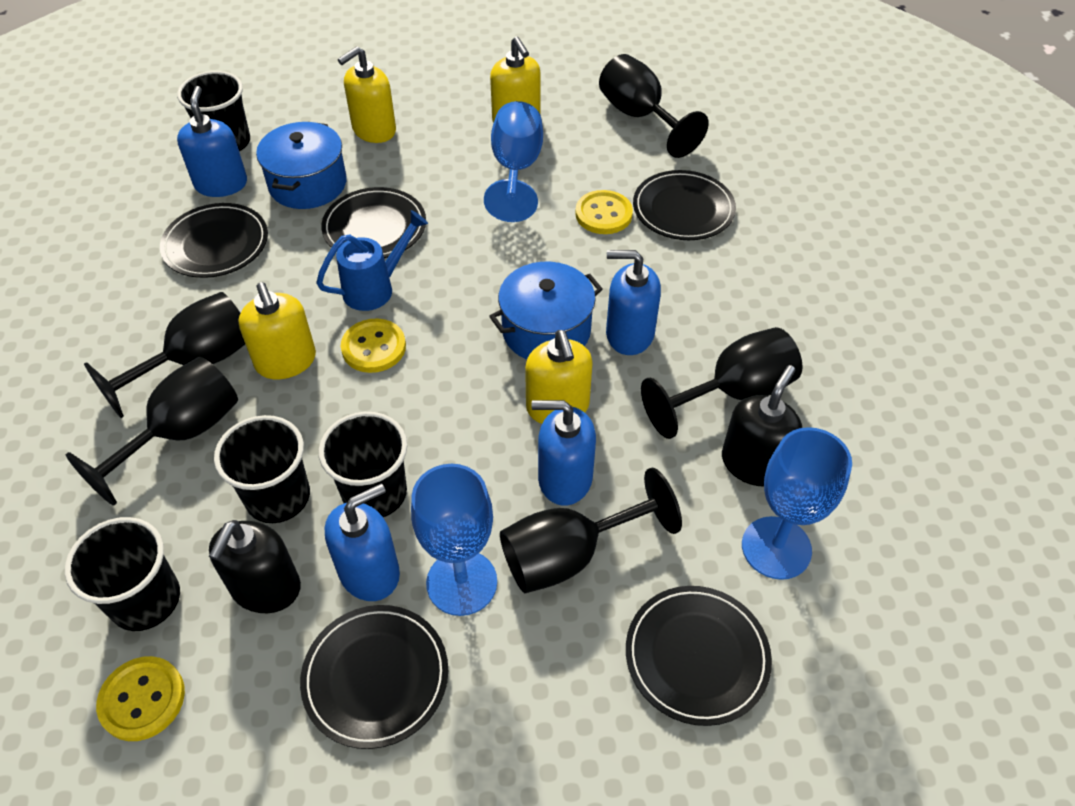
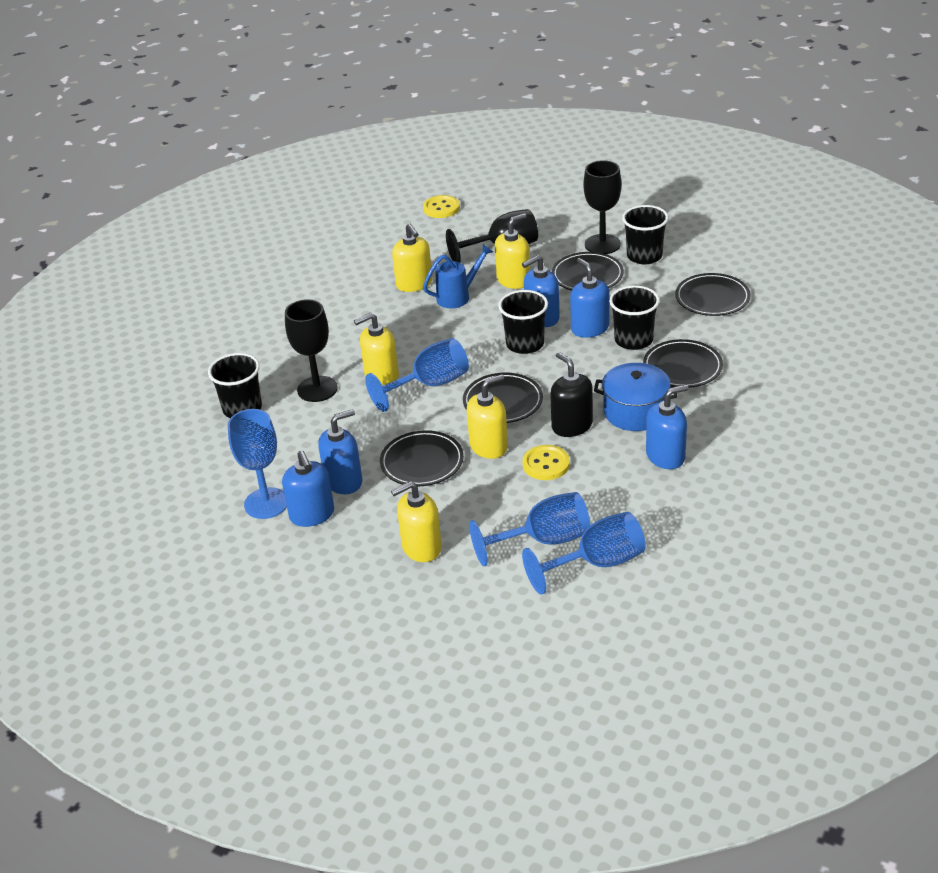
black goblet: [66,357,238,506] [84,292,245,418] [500,468,682,593] [599,54,709,158] [641,327,802,439] = 5 -> [285,299,338,402] [446,209,538,262] [583,160,621,254] = 3
black soap dispenser: [209,520,301,613] [722,365,802,487] = 2 -> [550,352,593,437] = 1
blue goblet: [411,464,497,616] [484,101,543,222] [742,427,852,580] = 3 -> [228,409,287,519] [365,338,469,412] [469,492,590,566] [522,512,646,595] = 4
blue pot: [256,122,347,209] [489,262,603,360] = 2 -> [594,363,678,431] = 1
blue soap dispenser: [177,86,247,197] [325,484,400,601] [531,400,596,506] [606,250,661,355] = 4 -> [282,450,334,527] [318,409,362,494] [522,255,560,327] [570,258,609,338] [646,384,689,469] = 5
yellow button: [96,656,185,741] [341,319,406,373] [575,190,633,234] = 3 -> [423,195,460,218] [523,445,570,480] = 2
yellow soap dispenser: [238,282,316,379] [338,46,396,143] [490,37,540,123] [525,330,593,424] = 4 -> [354,313,399,386] [391,481,442,562] [392,224,432,292] [467,374,508,459] [495,213,530,289] = 5

